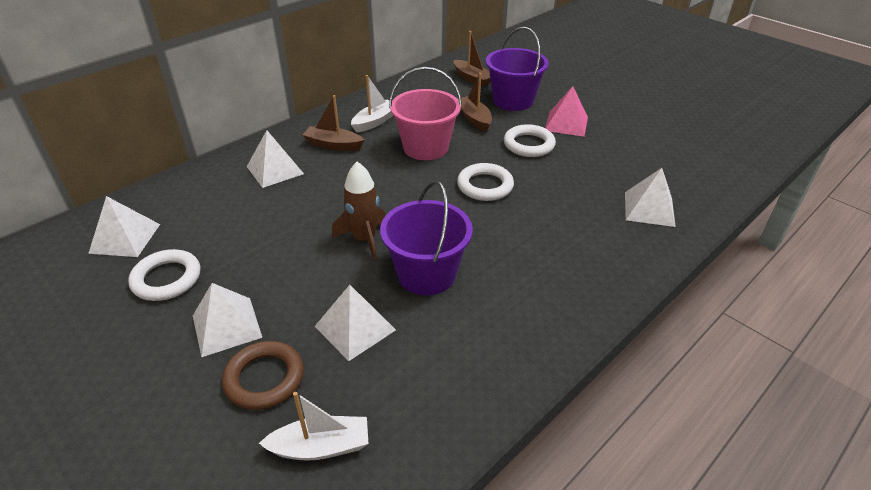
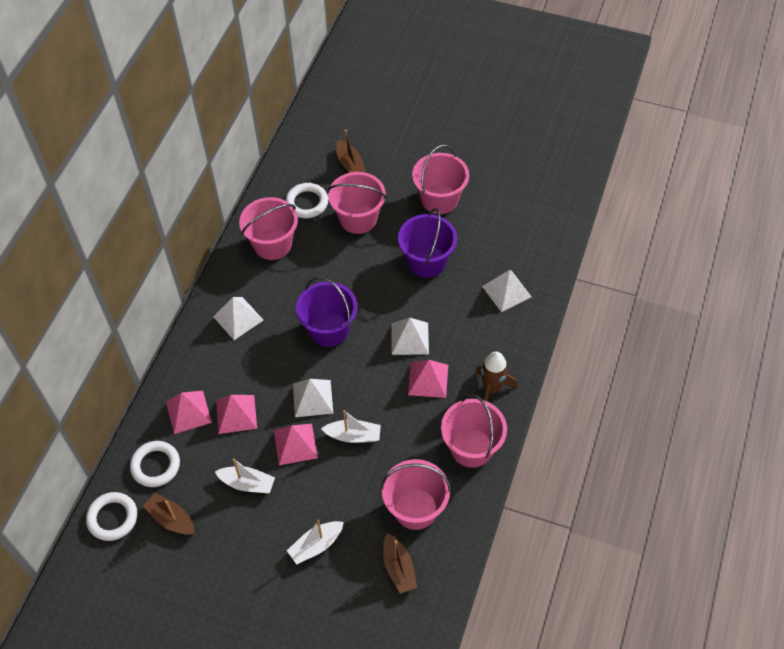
brown ring: [222,341,304,410] = 1 -> none = 0
pink bucket: [389,67,462,160] = 1 -> [239,197,298,260] [327,172,386,234] [381,459,451,530] [412,145,469,214] [441,394,507,468] = 5
pink pyramid: [545,86,588,137] = 1 -> [166,391,212,434] [216,395,257,434] [274,424,318,465] [408,360,448,398] = 4
white boat: [259,392,368,461] [351,75,393,133] = 2 -> [215,459,275,493] [287,520,344,565] [321,410,381,443] = 3
white pyramid: [88,196,160,257] [193,283,262,357] [247,130,304,188] [314,285,396,361] [625,168,676,227] = 5 -> [213,297,263,340] [293,379,333,417] [391,318,429,355] [482,270,532,312] = 4

